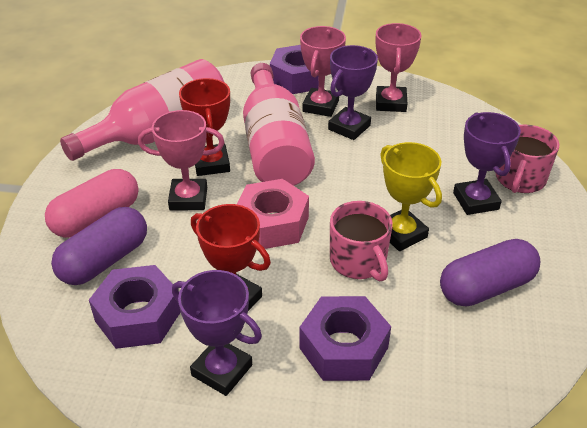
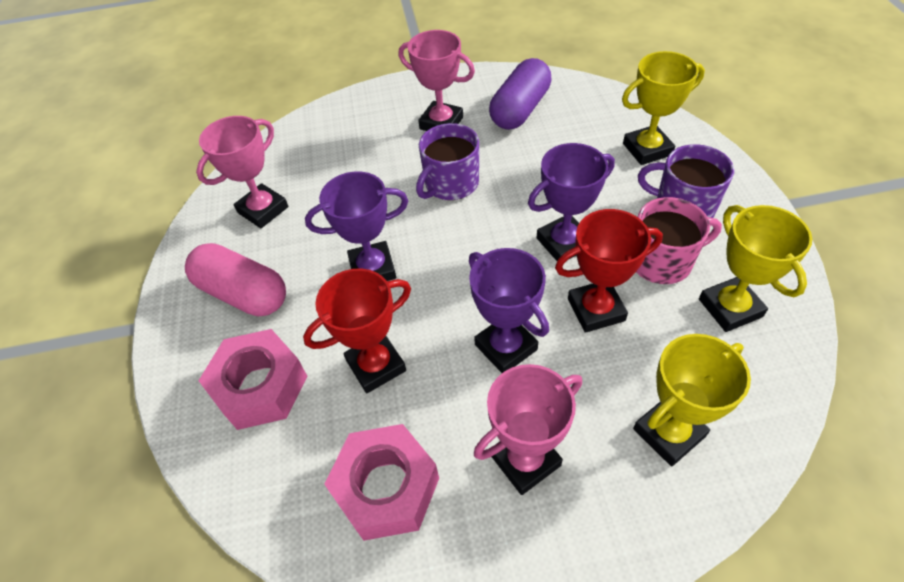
pink bottle: [60,59,225,161] [243,63,315,186] = 2 -> none = 0
pink mug: [330,201,393,281] [496,125,560,193] = 2 -> [636,197,722,284] = 1
pink nut: [237,179,309,249] = 1 -> [198,329,308,430] [324,424,439,541] = 2
purple capsule: [51,207,147,285] [440,239,540,306] = 2 -> [489,58,552,130] = 1
purple mug: none = 0 -> [416,123,479,200] [638,144,734,218] = 2
purple nut: [89,265,181,349] [270,45,319,94] [299,296,391,381] = 3 -> none = 0
yellow trophy: [380,142,442,251] = 1 -> [622,51,705,165] [633,334,751,466] [699,205,812,332] = 3

